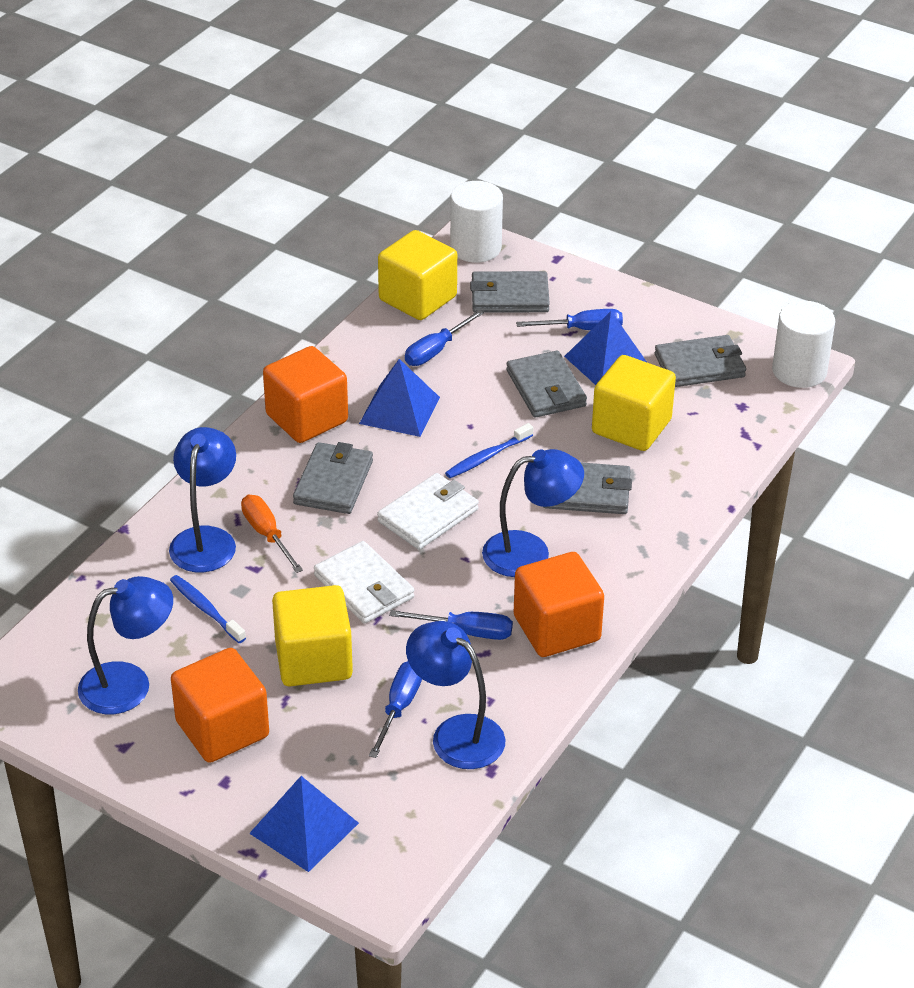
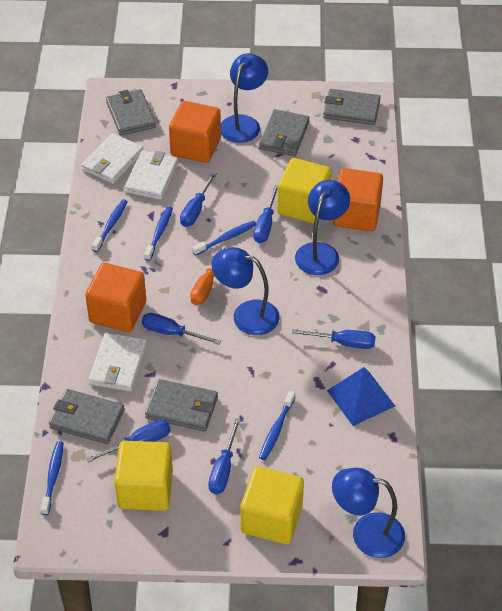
blue pyramid: [249,776,359,872] [359,359,440,437] [564,311,647,385] = 3 -> [327,367,395,426] = 1
blue screwdriver: [369,661,422,758] [389,610,513,640] [405,310,484,366] [516,309,623,330] = 4 -> [86,420,171,462] [142,313,221,345] [180,172,217,227] [208,418,241,494] [253,185,278,243] [292,329,376,349] = 6
blue toothbrush: [170,575,246,643] [445,423,533,478] = 2 -> [41,441,64,515] [92,199,128,252] [144,206,173,261] [192,221,256,256] [259,391,295,460] = 5
white cylinder: [450,181,503,263] [772,301,835,388] = 2 -> none = 0
white wallet: [314,541,414,624] [377,473,479,550] = 2 -> [81,133,143,184] [89,332,147,391] [124,151,178,200] = 3

